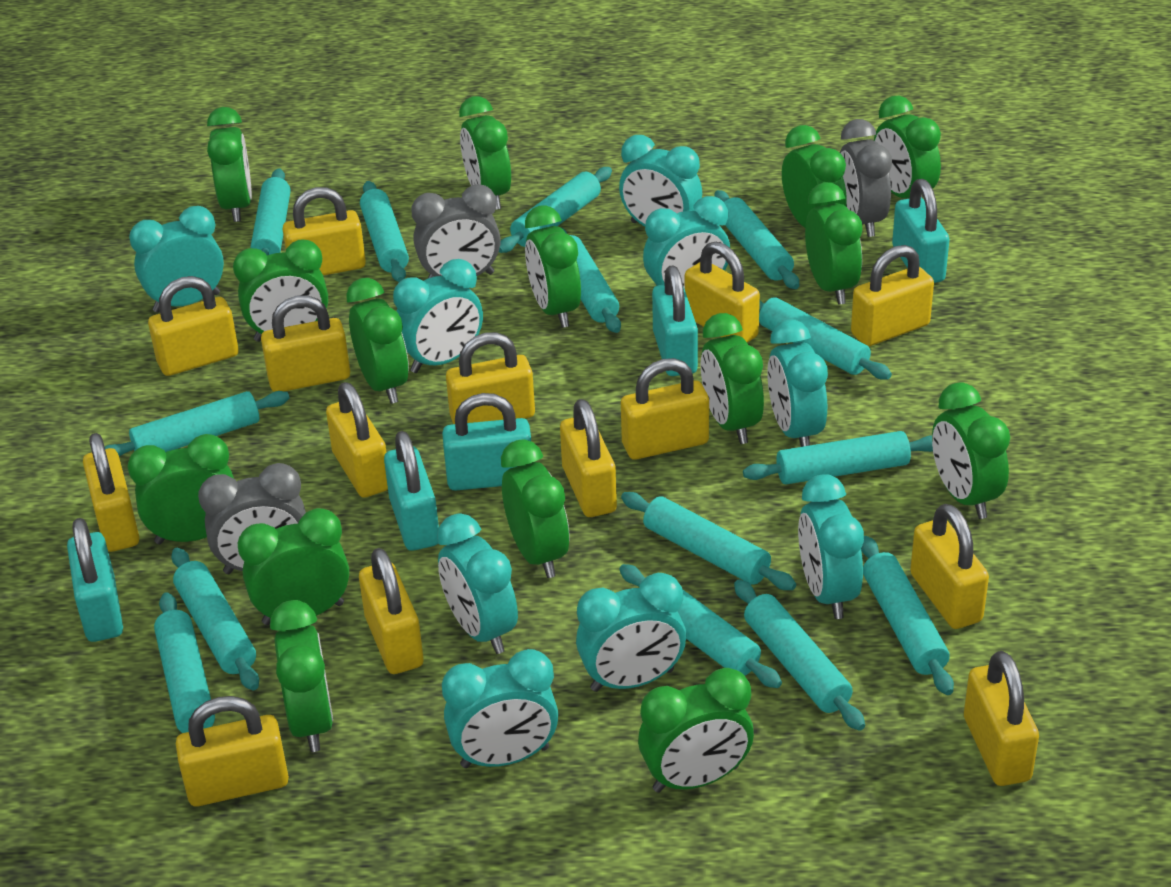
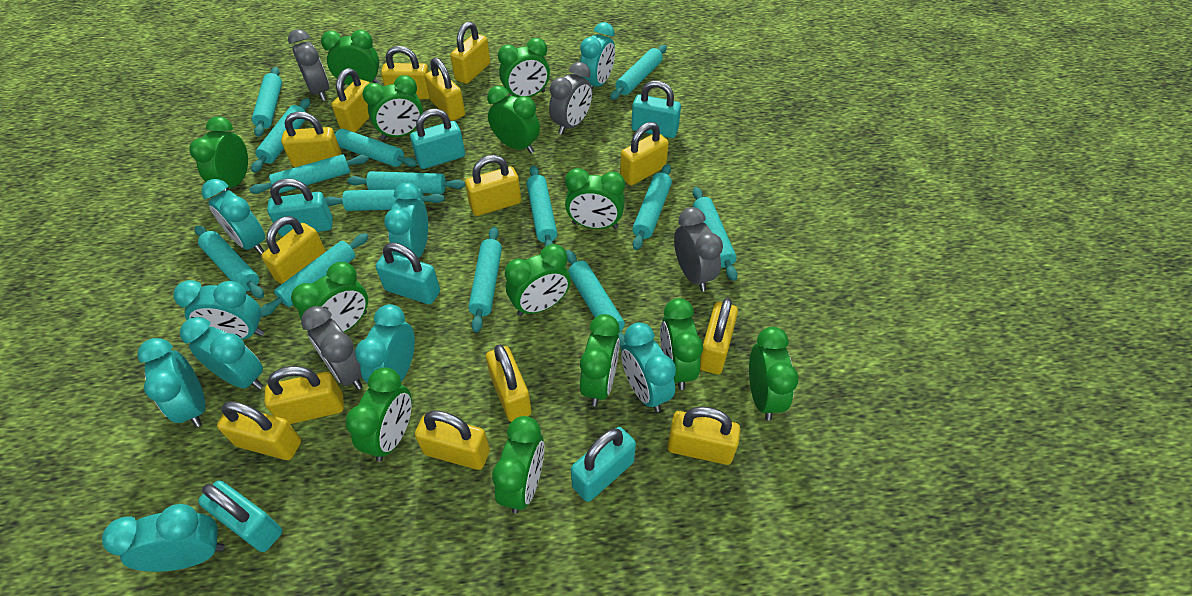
green clock: [128,434,234,544] [207,107,252,222] [233,239,328,342] [238,508,349,625] [270,600,333,752] [346,278,409,404] [459,96,511,210] [501,439,569,578] [525,206,581,328] [638,668,754,793] [701,313,764,444] [782,125,847,228] [805,182,862,305] [874,96,941,199] [932,382,1010,519] = 15 -> [190,116,248,191] [291,262,368,332] [321,30,380,86] [345,367,412,462] [362,75,423,140] [487,86,540,154] [492,416,545,514] [498,38,550,98] [505,244,571,316] [565,168,625,229] [580,314,620,406] [660,298,703,390] [749,327,799,421] = 13
grey clock: [198,463,306,574] [411,184,501,279] [840,119,892,237] = 3 -> [288,29,329,101] [301,306,363,390] [549,62,592,135] [674,207,723,292] = 4
turquoise padlock: [67,518,123,642] [384,431,439,551] [442,393,531,491] [652,266,698,376] [892,179,949,283] = 5 -> [198,480,283,552] [267,179,333,236] [376,243,440,304] [410,109,465,169] [571,427,636,502] [631,81,681,138] = 6

